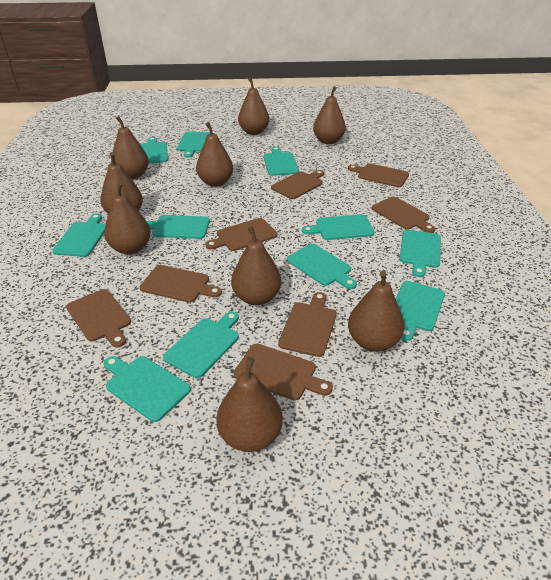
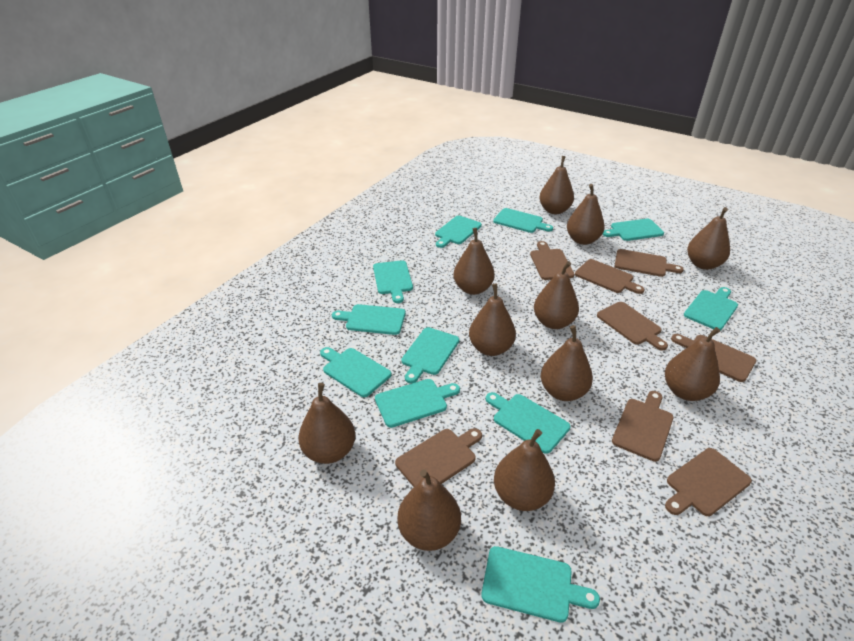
brown pear: [100,152,143,214] [104,182,151,255] [111,116,149,179] [196,122,233,187] [216,357,283,452] [231,226,281,305] [238,78,269,135] [313,86,346,144] [348,271,404,352] = 9 -> [298,383,356,464] [397,469,461,551] [453,228,495,295] [469,283,516,356] [494,429,555,511] [534,261,579,329] [539,156,574,214] [541,325,593,401] [567,184,605,245] [665,327,720,401] [687,207,730,270] = 11

